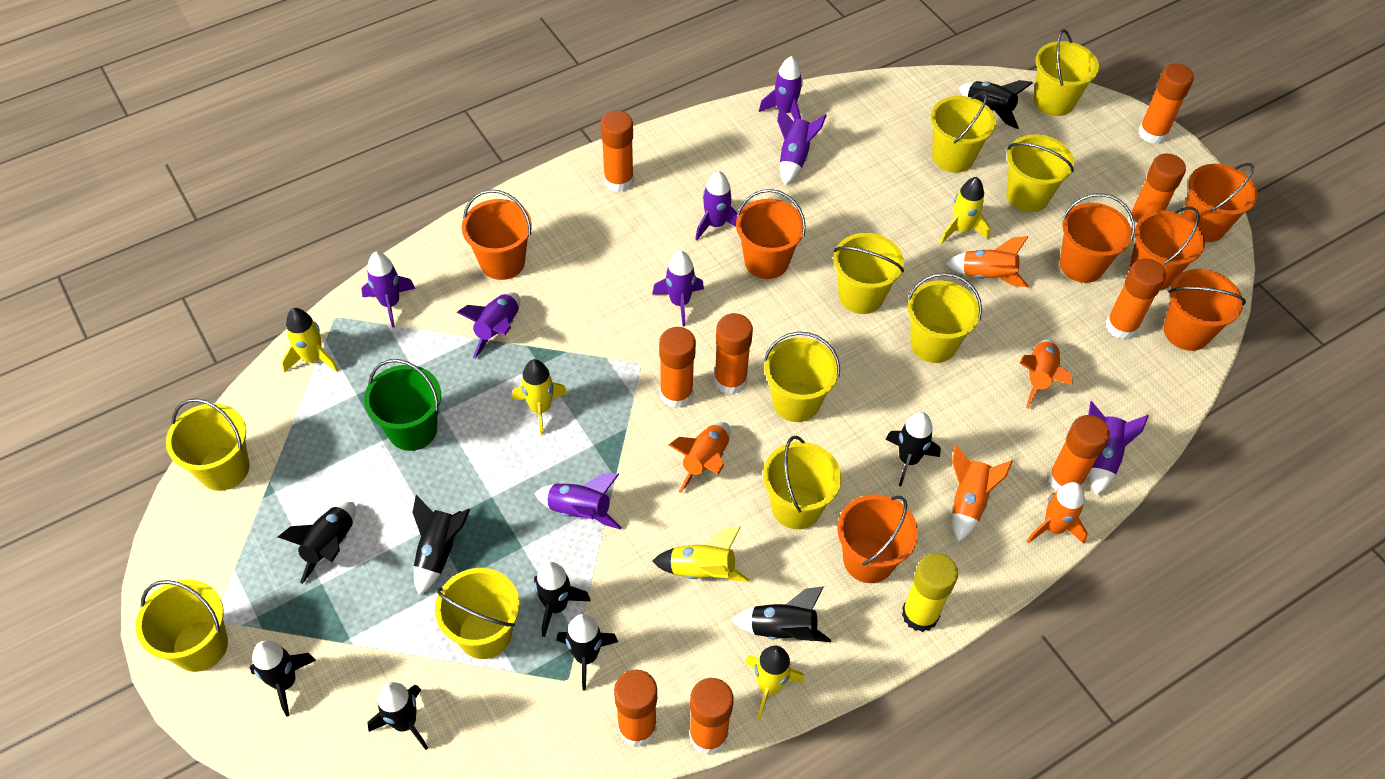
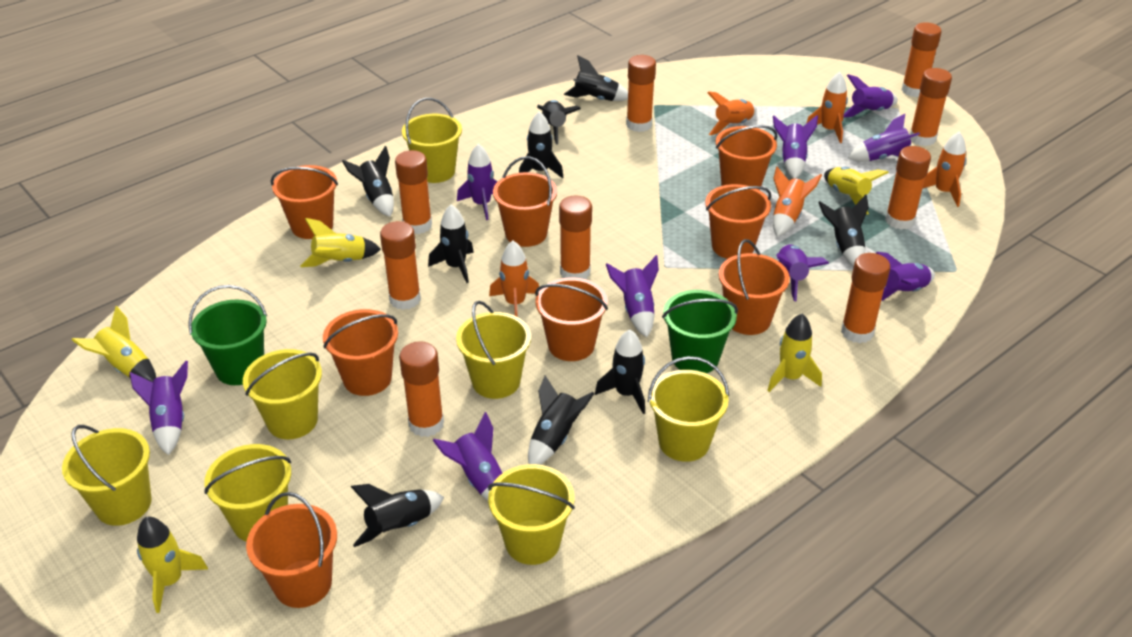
green bucket: [364,359,441,451] = 1 -> [188,285,267,385] [662,290,738,373] = 2
orange bucket: [462,190,532,280] [736,189,806,279] [837,494,918,583] [1060,193,1135,283] [1129,206,1205,290] [1164,269,1246,351] [1183,163,1258,242] = 7 -> [246,492,337,608] [271,165,338,239] [323,309,398,396] [493,156,557,247] [535,278,608,361] [705,184,771,259] [716,125,778,190] [718,239,790,335] = 8
purple rocket: [361,252,415,328] [457,292,520,359] [534,473,621,529] [652,251,704,327] [695,171,737,240] [759,56,803,120] [777,107,827,185] [1088,401,1148,496] = 8 -> [130,361,188,455] [433,412,502,501] [457,144,497,220] [606,255,659,337] [773,115,818,179] [776,245,829,302] [843,74,898,118] [848,114,920,161] [876,252,935,301] = 9
yellow bucket: [136,580,228,672] [166,398,250,491] [435,568,520,659] [763,436,842,529] [764,332,840,422] [833,233,904,314] [908,273,982,363] [931,91,996,173] [1006,134,1074,212] [1034,30,1099,116] = 10 -> [62,425,152,526] [204,444,291,542] [243,349,322,439] [402,98,462,183] [456,301,531,399] [488,464,575,565] [648,356,729,462] = 7
yellow glue stick: [902,553,958,632] = 1 -> none = 0

